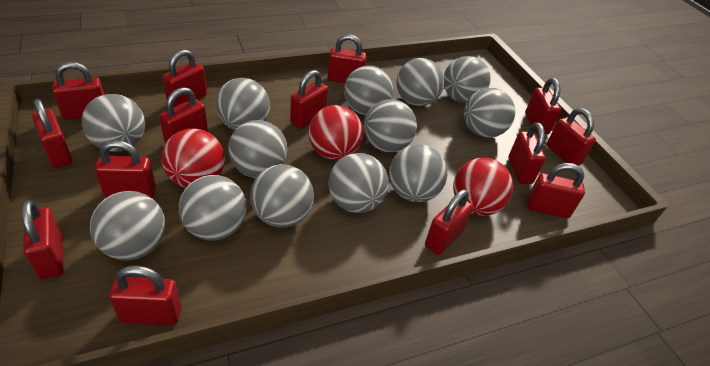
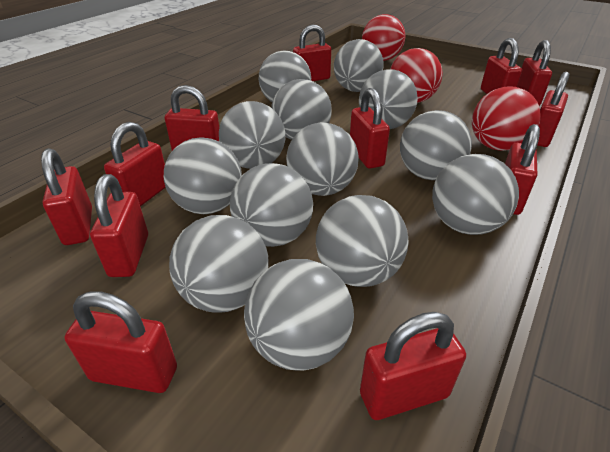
red padlock: [21,200,64,279] [32,99,72,168] [52,62,104,120] [95,140,156,198] [109,265,182,325] [159,87,208,144] [163,49,207,108] [290,70,328,129] [327,34,366,83] [425,190,473,255] [509,122,546,184] [525,78,561,135] [527,163,585,218] [547,108,596,166] = 14 -> [41,148,92,245] [65,291,177,393] [90,174,148,277] [104,122,166,207] [165,85,219,151] [293,25,331,81] [350,88,390,169] [360,312,466,420] [481,38,522,94] [505,124,540,215] [517,40,552,106] [537,72,569,147] = 12

